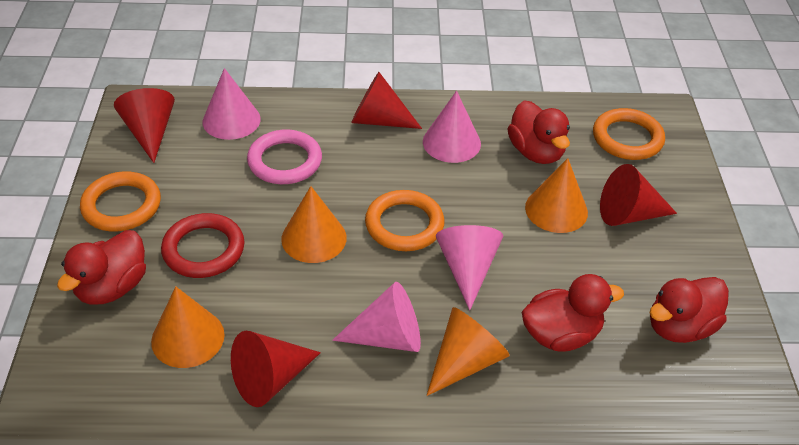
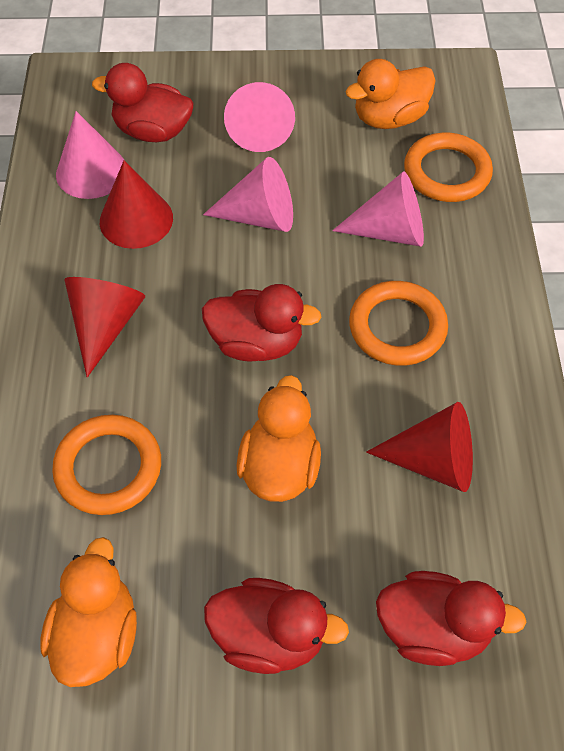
orange cone: [151,286,224,368] [281,186,347,263] [426,307,510,396] [525,158,588,233] = 4 -> none = 0
orange duck: none = 0 -> [40,537,137,687] [237,375,321,502] [345,59,436,129] = 3
pink ring: [247,130,322,184] = 1 -> none = 0
red cone: [114,88,175,163] [231,331,321,407] [351,72,422,129] [600,164,677,226] = 4 -> [64,277,145,378] [100,160,173,249] [366,402,473,492] = 3
red ring: [161,213,244,278] = 1 -> none = 0

